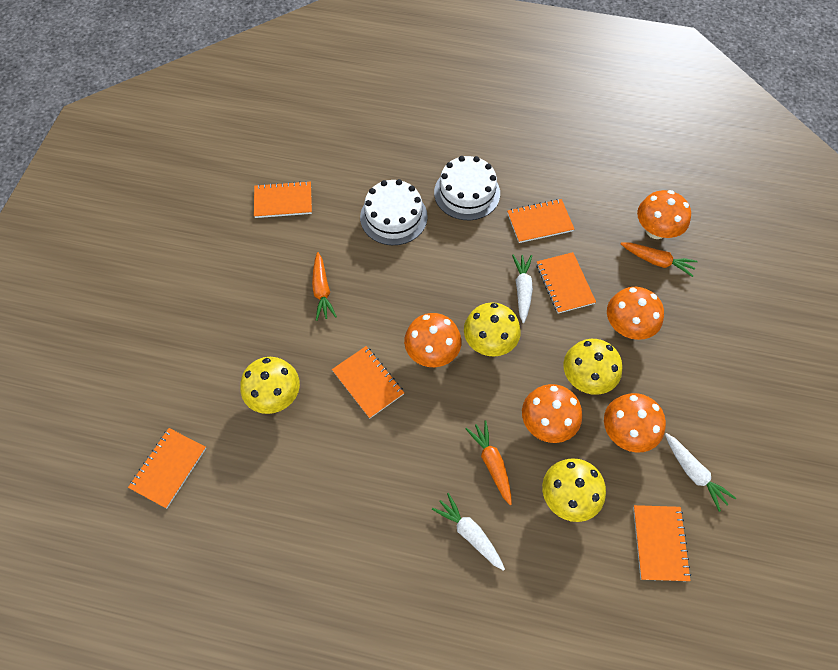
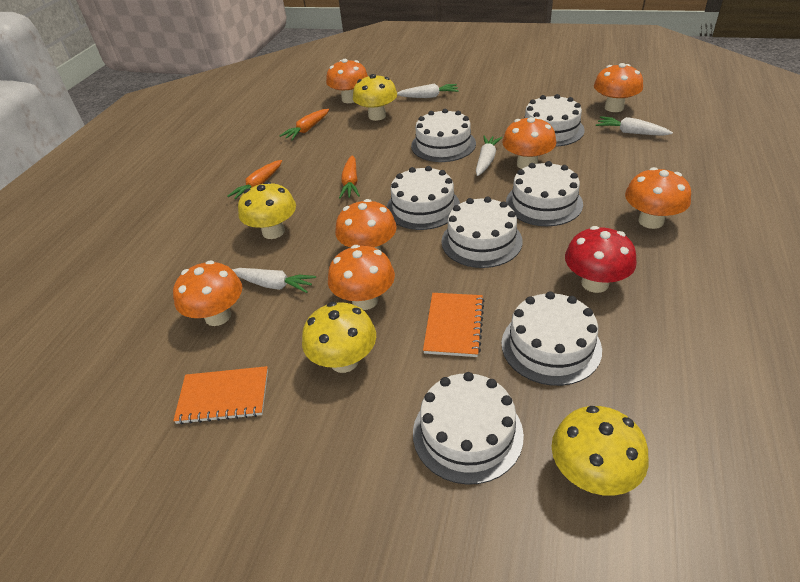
orange mushroom: [404,313,461,367] [522,384,582,443] [604,393,666,453] [607,287,664,340] [637,190,691,239] = 5 -> [173,260,242,326] [326,59,368,103] [328,245,395,310] [335,199,397,251] [502,117,556,169] [594,63,643,112] [625,167,691,229] = 7
orange notebook: [128,428,206,508] [254,181,312,218] [332,346,404,418] [507,199,574,243] [536,252,596,314] [633,505,691,581] = 6 -> [173,366,268,424] [423,293,484,357] = 2
red mushroom: none = 0 -> [565,226,637,293] = 1
white cake: [360,179,428,245] [434,156,500,220] = 2 -> [387,166,460,230] [411,109,476,162] [413,372,524,485] [441,197,522,268] [502,291,602,386] [506,161,583,226] [525,94,585,147] = 7
white carrot: [432,493,505,571] [512,255,533,323] [665,433,736,512] = 3 -> [232,268,316,293] [397,84,459,98] [476,136,502,176] [596,116,673,136] = 4

